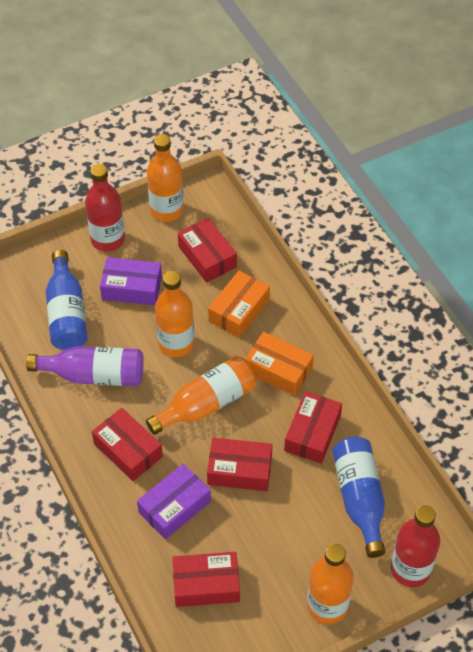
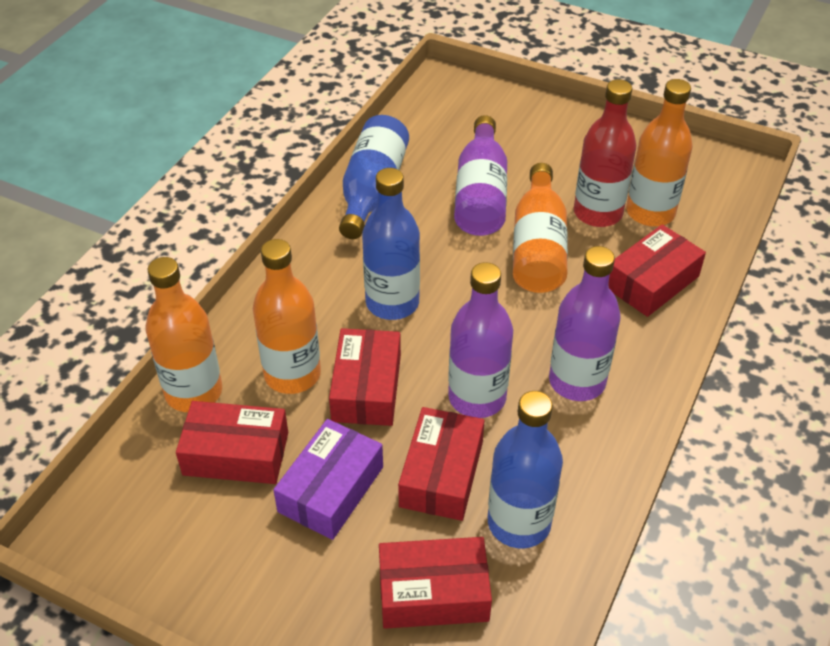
blue bottle: [46,250,87,350] [332,437,386,558] = 2 -> [339,115,409,239] [362,168,420,320] [488,391,563,548] = 3
orange box: [208,271,270,338] [245,332,314,396] = 2 -> none = 0
purple bottle: [26,346,144,386] = 1 -> [448,262,513,418] [454,115,507,236] [549,246,621,401] = 3
purple box: [100,257,162,305] [137,464,211,540] = 2 -> [273,419,383,540] = 1
red bottle: [85,164,125,252] [391,505,440,587] = 2 -> [574,79,637,227] = 1

